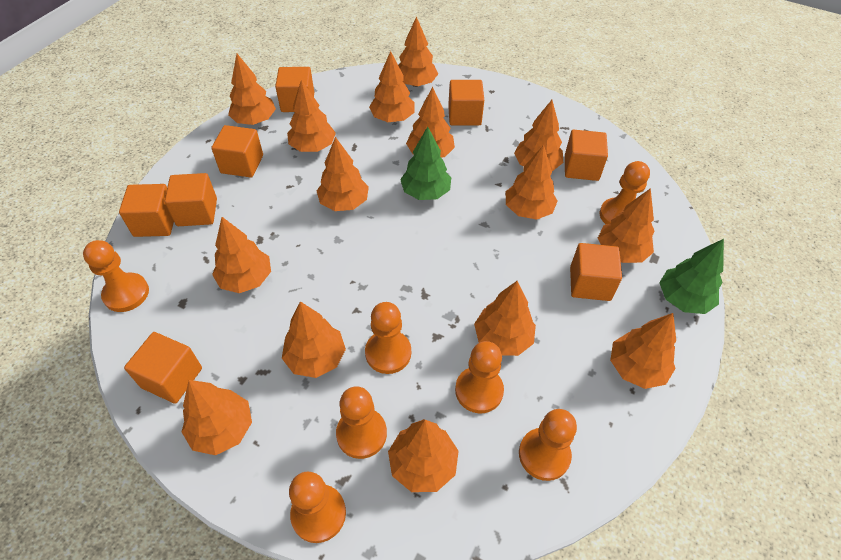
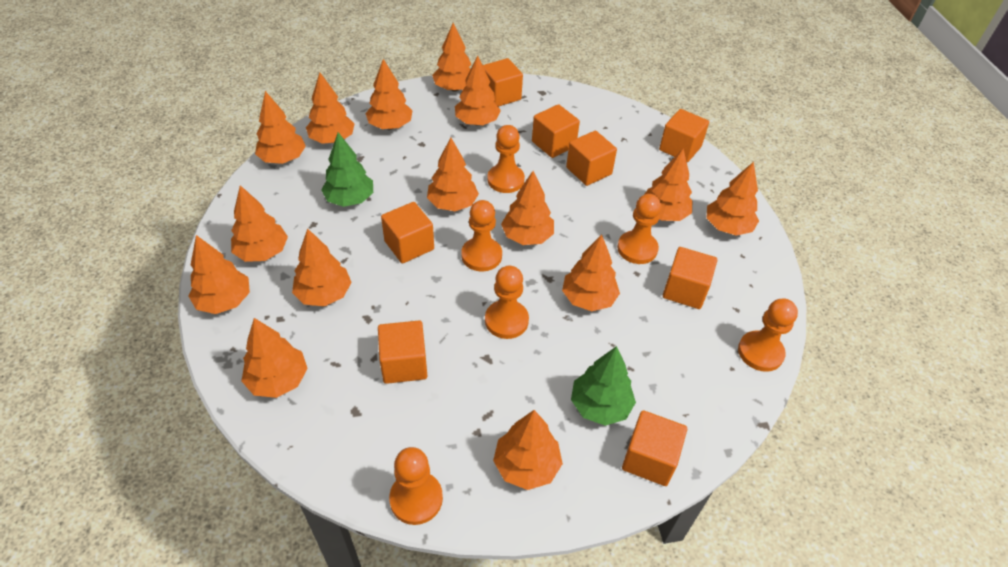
orange pawn: [83,240,149,312] [289,471,346,543] [336,386,387,459] [365,302,411,374] [455,341,504,413] [519,409,577,481] [600,161,650,224] = 7 -> [389,447,443,525] [461,200,502,271] [485,265,529,339] [487,125,525,193] [617,194,661,264] [738,299,798,372] = 6

